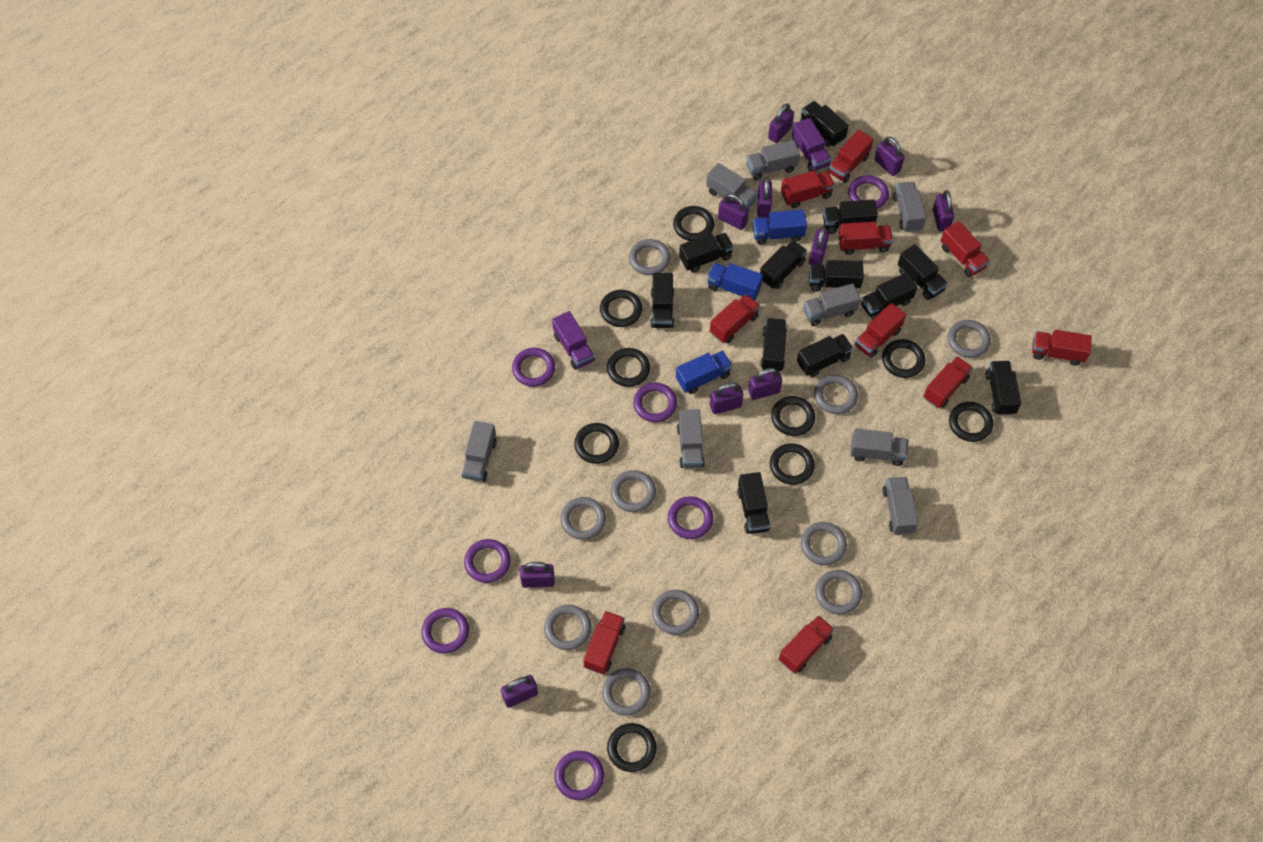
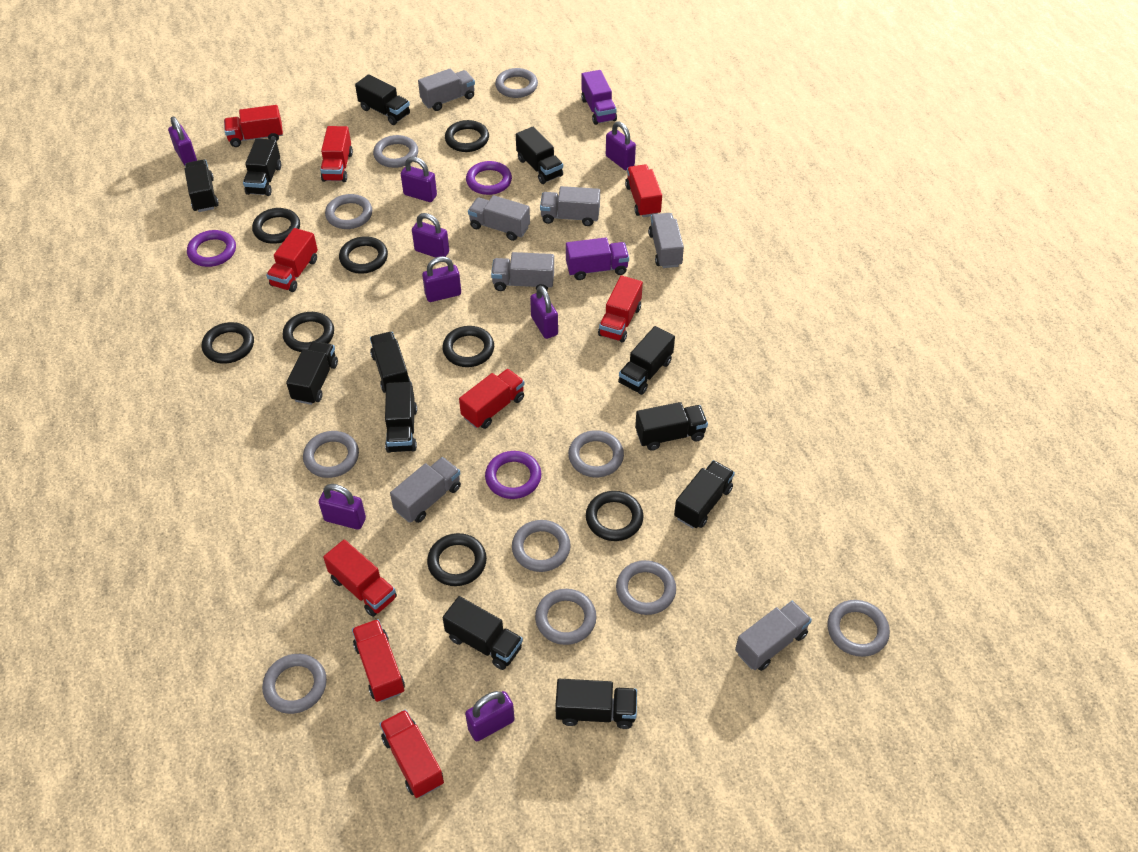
black ring: [574,423,619,464] [600,290,642,327] [607,348,650,387] [607,723,657,772] [673,206,714,241] [770,443,815,485] [771,396,815,436] [882,339,925,378] [949,402,993,442] = 9 -> [202,322,254,364] [252,208,300,244] [282,312,334,352] [339,236,388,274] [427,533,487,586] [442,326,494,367] [445,120,489,152] [586,491,643,541] = 8
blue truck: [676,351,732,394] [707,263,763,300] [753,210,807,245] = 3 -> none = 0
grey truck: [462,421,497,482] [677,409,705,468] [706,163,758,208] [746,140,800,180] [803,283,861,326] [850,428,908,466] [883,477,918,535] [893,182,926,232] = 8 -> [390,457,461,523] [418,68,475,111] [468,195,530,241] [491,252,554,291] [540,186,600,226] [648,213,684,268] [735,601,812,671] = 7
purple padlock: [501,675,538,708] [520,562,555,588] [710,382,743,414] [718,194,749,230] [748,368,782,400] [757,177,772,218] [768,103,794,143] [809,226,829,265] [875,137,905,176] [933,190,954,231] = 10 -> [168,117,197,165] [319,484,366,530] [401,157,437,202] [412,213,449,258] [422,256,461,302] [465,691,515,741] [530,285,558,339] [606,121,636,170] = 8
purple ring: [422,608,469,654] [464,539,511,583] [512,348,555,387] [554,751,604,800] [633,383,677,422] [668,496,713,539] [848,175,889,209] = 7 -> [187,230,236,267] [466,161,512,195] [485,451,541,499] = 3
red truck: [583,611,626,674] [710,294,760,343] [779,615,834,674] [781,171,835,208] [828,130,873,183] [838,222,893,255] [854,303,906,358] [923,356,973,408] [941,221,990,277] [1032,330,1092,366] = 10 -> [224,105,283,147] [266,228,318,292] [320,126,353,182] [323,539,397,617] [352,619,405,702] [380,709,444,798] [459,369,525,429] [598,276,643,343] [625,164,662,217] = 9

